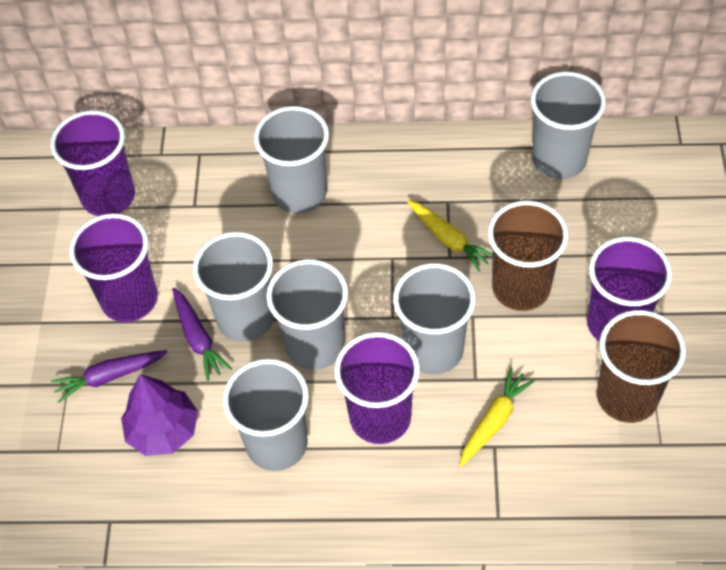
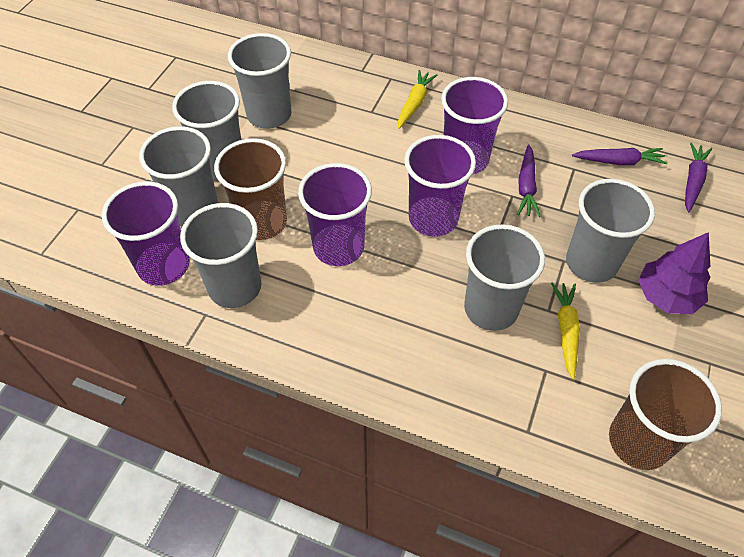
purple carrot: [51,350,167,403] [172,288,232,381] = 2 -> [517,144,541,217] [572,148,667,165] [685,143,712,212] = 3

